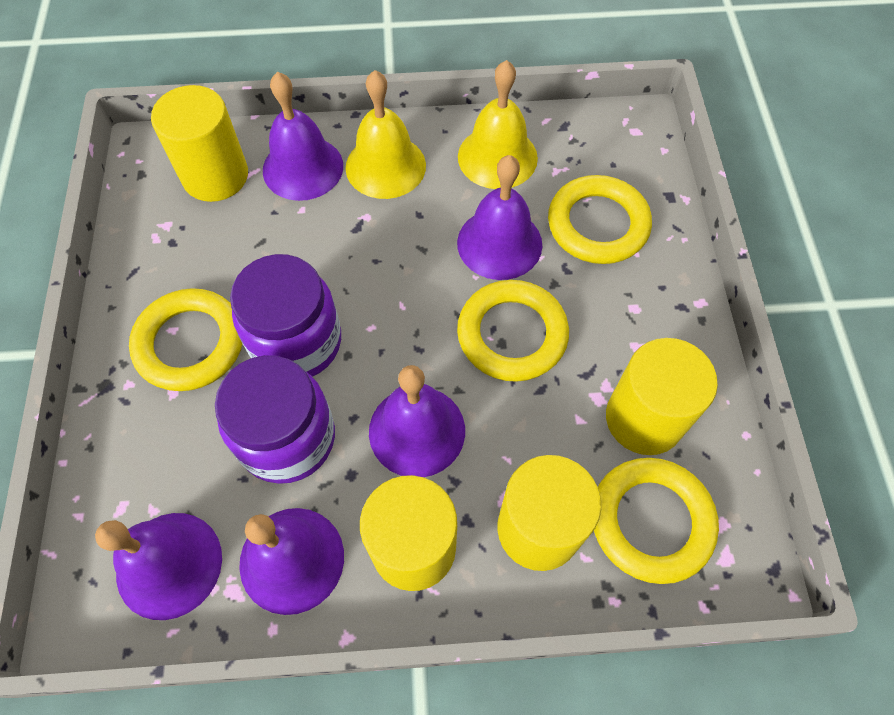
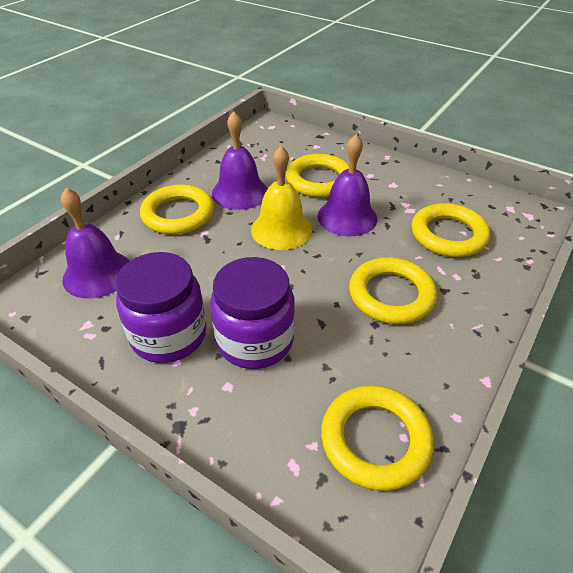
purple bell: [95,513,222,620] [239,508,344,615] [263,72,343,201] [369,365,465,477] [457,155,542,280] = 5 -> [61,188,129,299] [212,111,267,210] [317,134,377,236] = 3
yellow bell: [345,70,426,199] [458,60,538,189] = 2 -> [251,146,312,250] = 1
yellow cylinder: [151,85,248,202] [360,475,457,591] [497,455,601,571] [606,338,718,455] = 4 -> none = 0
yellow ring: [129,288,242,391] [457,280,569,382] [548,175,652,264] [594,458,719,584] = 4 -> [140,185,214,235] [286,154,349,198] [321,385,434,491] [349,257,437,324] [412,203,490,257] = 5

